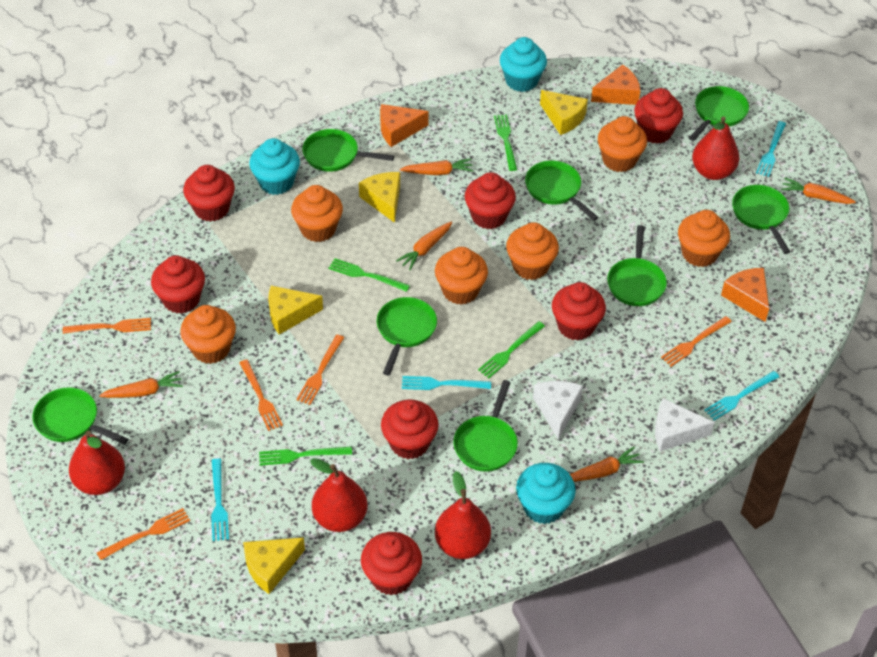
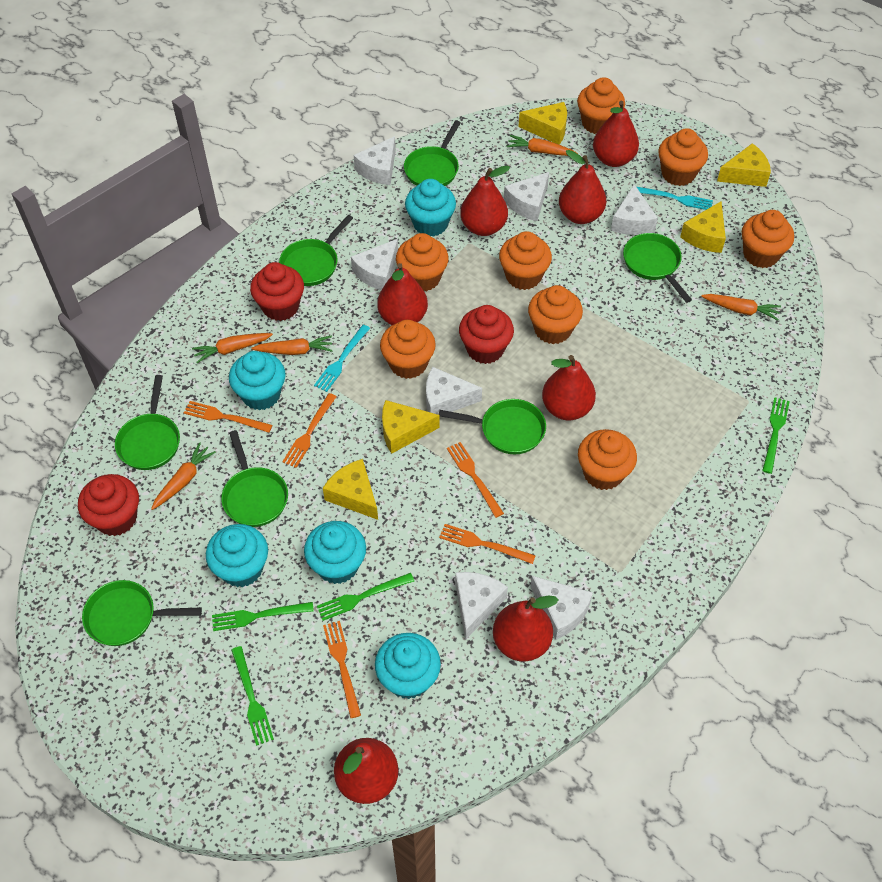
green pan: [32,387,128,445] [302,129,394,172] [377,297,437,375] [453,380,518,472] [525,161,599,221] [607,225,667,306] [689,86,749,141] [732,185,790,254] = 8 -> [82,580,202,646] [115,375,180,470] [221,430,288,527] [279,215,353,286] [404,121,461,186] [439,399,546,454] [623,233,692,303] = 7
orange cheese: [380,104,429,147] [591,64,640,105] [721,268,769,322] = 3 -> none = 0
orange cupcake: [180,305,236,364] [291,185,343,242] [435,247,488,305] [506,222,559,280] [598,116,647,172] [678,210,730,267] = 6 -> [380,320,436,379] [396,233,449,291] [499,231,552,290] [528,285,583,344] [577,77,625,134] [578,429,637,490] [658,128,708,186] [742,210,794,268] = 8
red cupcake: [151,255,205,314] [183,165,235,222] [361,532,422,595] [381,399,439,459] [465,172,516,229] [552,282,606,341] [634,88,683,144] = 7 -> [78,474,139,536] [250,262,304,321] [459,305,514,364] = 3
red pear: [69,431,125,495] [310,458,367,532] [435,471,491,559] [692,116,739,180] = 4 -> [334,738,398,804] [377,263,428,325] [460,165,510,236] [493,595,558,662] [542,355,596,420] [559,150,606,224] [593,101,639,167] = 7
turquoise cupcake: [249,138,300,195] [500,37,547,92] [516,463,576,524] = 3 -> [206,524,268,587] [229,351,286,410] [304,521,366,584] [375,633,441,699] [405,179,456,237] = 5
turquoise fork: [211,459,229,541] [402,376,491,390] [704,371,779,421] [756,121,786,177] = 4 -> [314,325,370,392] [637,187,713,210] = 2
white cheese: [533,381,583,440] [655,398,715,451] = 2 -> [351,239,398,290] [354,136,396,185] [426,367,482,415] [455,572,508,640] [504,172,549,221] [530,576,593,640] [611,184,658,235] = 7
yellow cheese: [243,538,305,594] [268,286,323,335] [359,172,400,223] [540,90,588,135] = 4 -> [323,459,378,520] [382,400,439,454] [518,102,567,145] [680,202,726,253] [717,143,771,187] = 5

